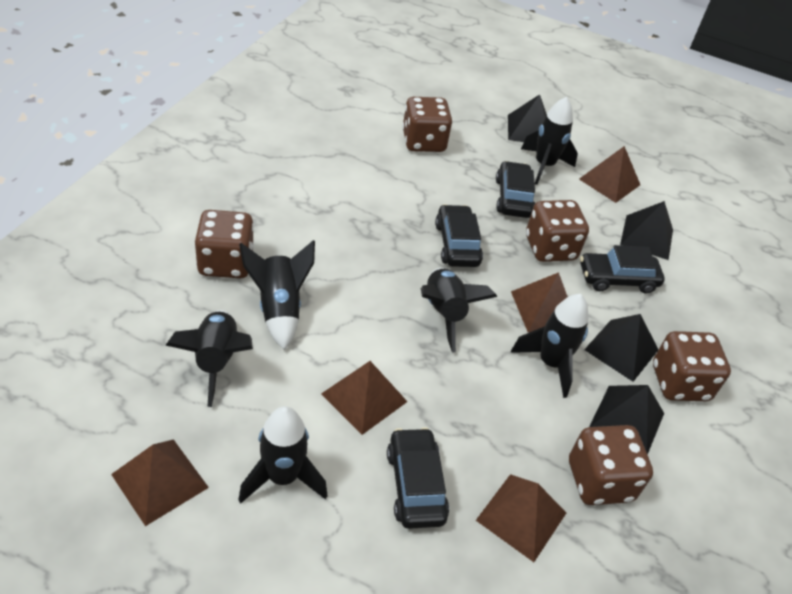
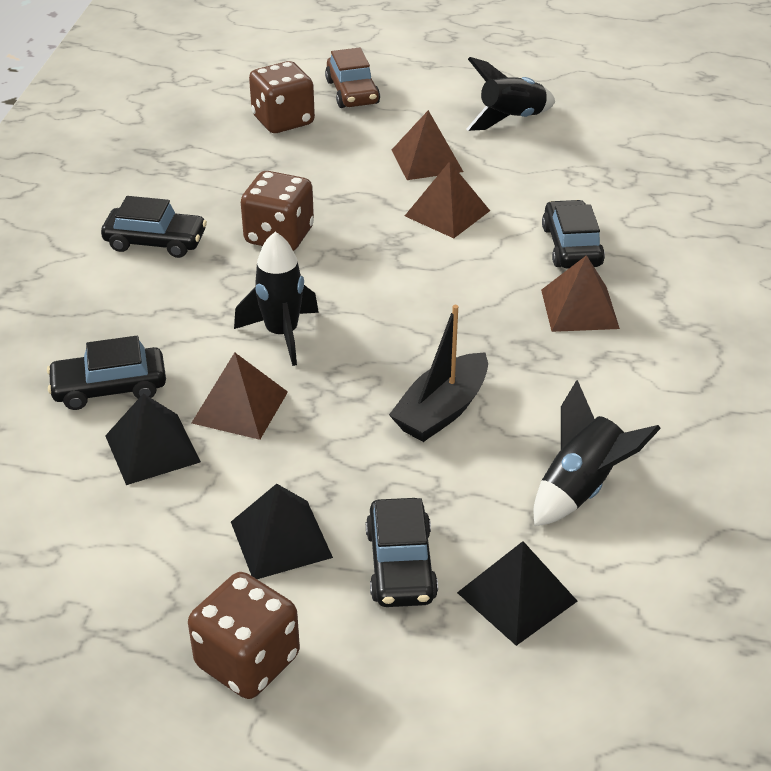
black boat: none = 0 -> [389,305,488,442] = 1
black pyramid: [508,94,547,142] [584,314,659,382] [589,385,664,455] [620,201,673,260] = 4 -> [105,393,201,485] [231,484,333,579] [457,541,577,646] = 3
black rocket: [166,310,253,407] [239,240,315,350] [239,406,327,503] [421,268,497,352] [510,294,589,398] [521,97,578,185] = 6 -> [234,232,319,366] [467,57,555,131] [533,380,661,526] = 3
brown car: none = 0 -> [325,48,380,108] = 1
brown dice: [195,210,254,278] [402,97,452,152] [526,200,589,262] [569,425,653,505] [653,331,731,401] = 5 -> [188,572,300,699] [241,171,314,251] [249,61,315,133] = 3
brown pyramid: [111,439,209,526] [321,361,408,435] [476,474,566,562] [511,272,568,332] [579,146,640,203] = 5 -> [192,352,288,440] [392,110,463,180] [405,161,490,238] [541,255,620,332] = 4

